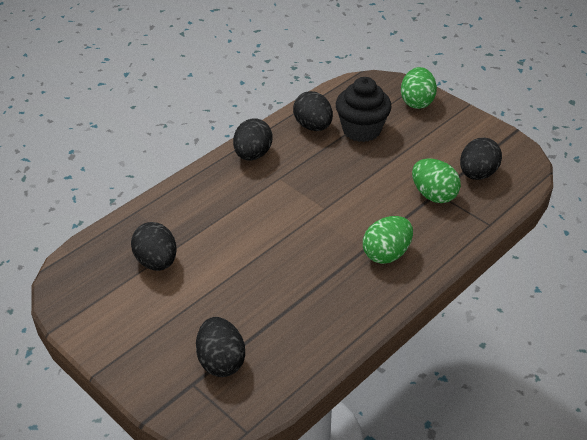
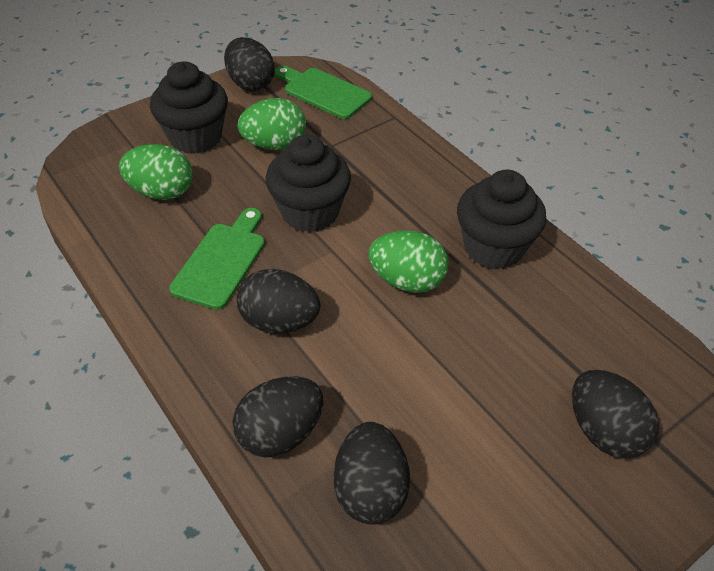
black cupcake: [336,77,392,142] = 1 -> [150,61,228,154] [266,135,351,233] [457,170,546,270] = 3
green cutting board: none = 0 -> [169,208,265,310] [275,66,372,119] = 2

